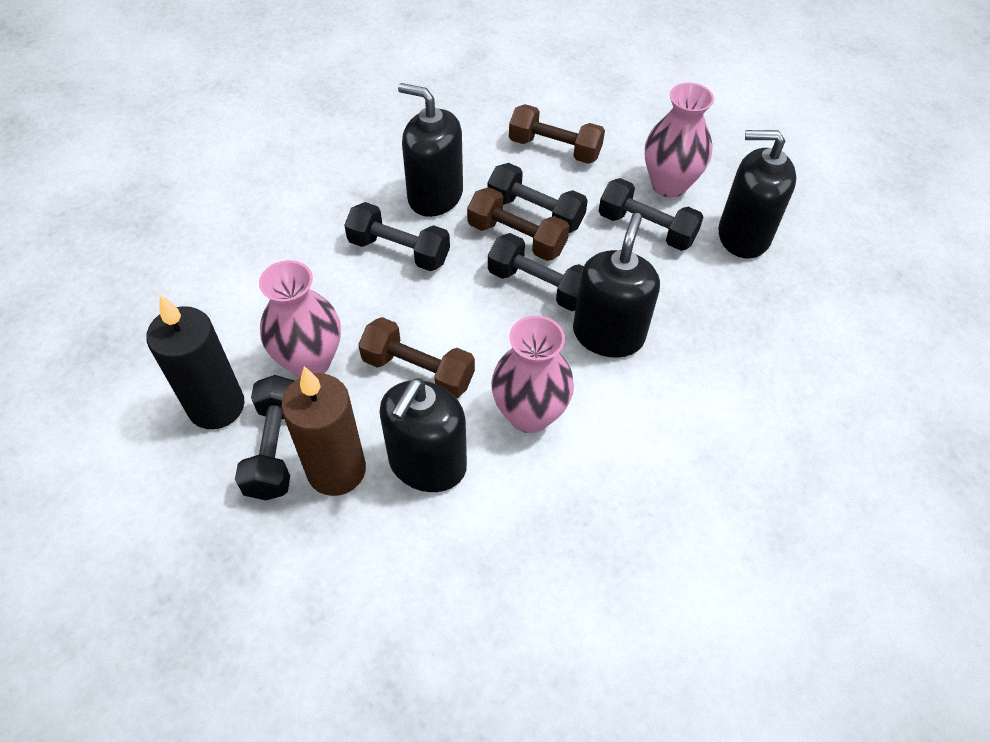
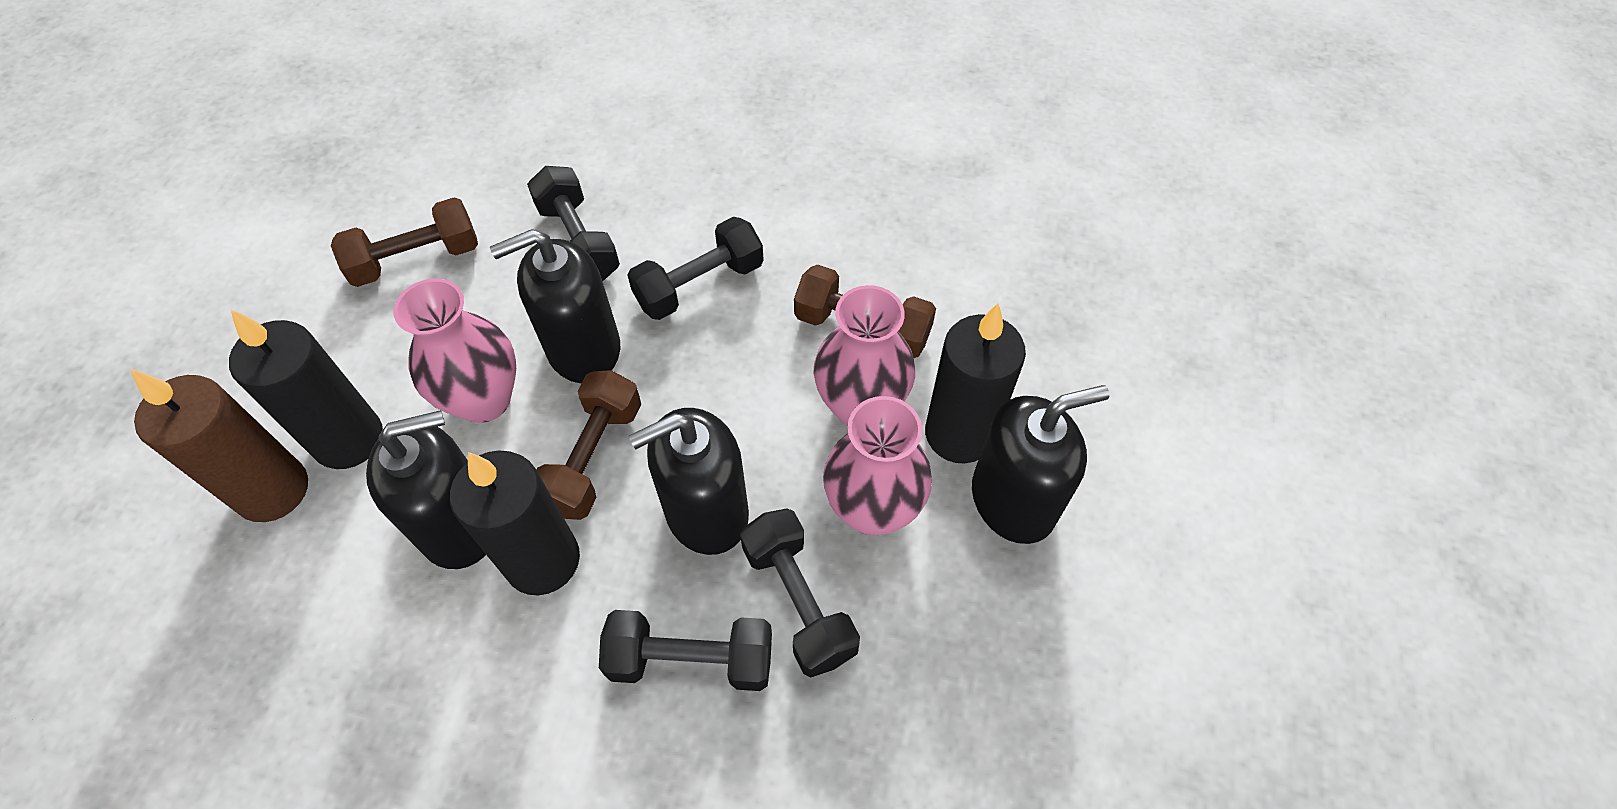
black candle: [146,294,244,429] = 1 -> [229,310,383,469] [450,451,580,595] [925,303,1026,463] = 3
black dumbbell: [235,375,294,500] [344,202,450,271] [488,163,588,233] [488,233,584,311] [599,178,704,251] = 5 -> [527,166,620,281] [599,610,772,691] [627,217,764,320] [740,508,860,678] = 4

